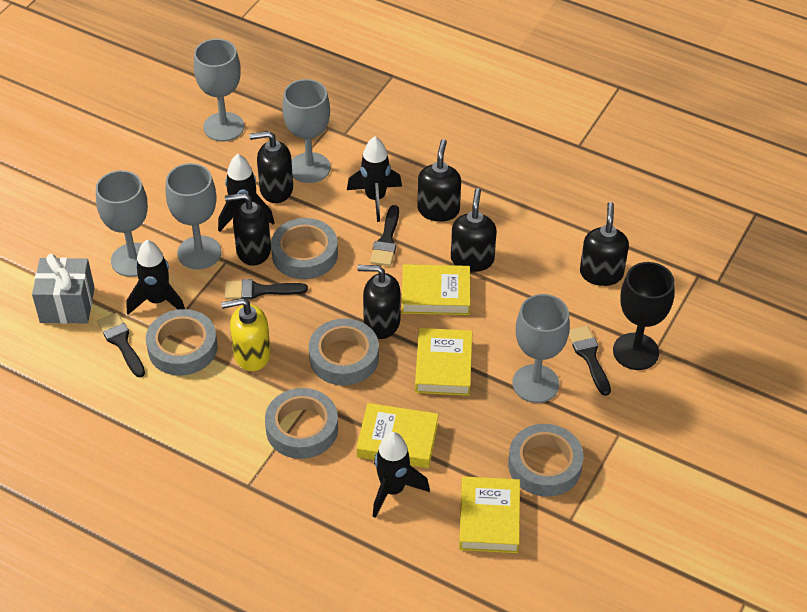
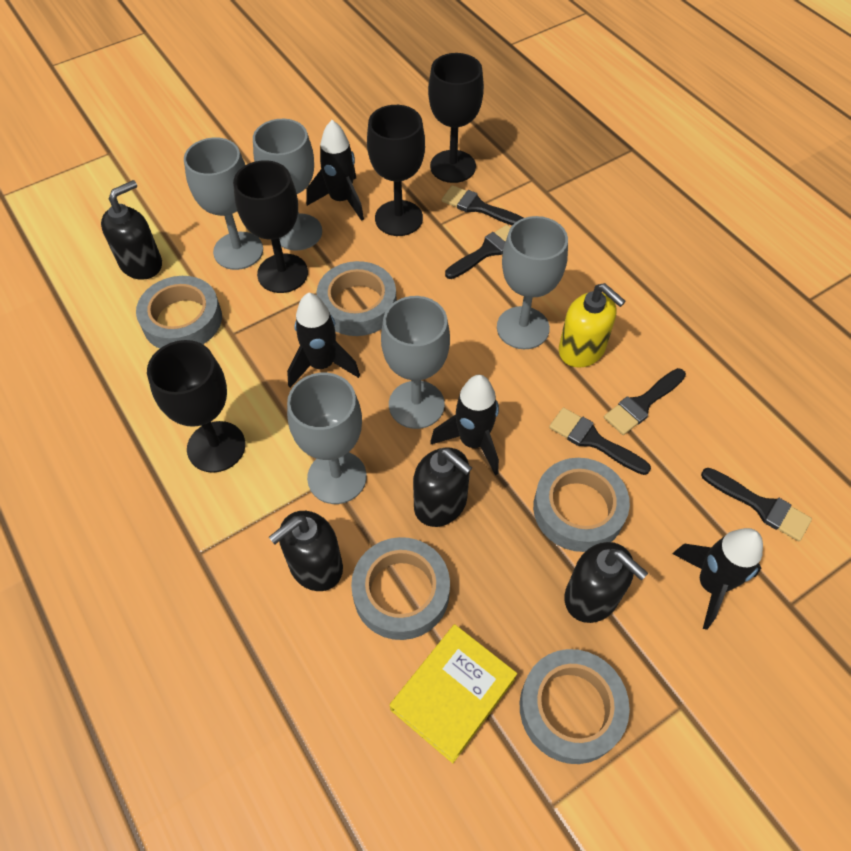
black brush: [97,312,145,377] [225,279,308,300] [370,205,399,266] [569,326,611,396] = 4 -> [441,185,523,225] [445,225,511,279] [549,408,651,475] [604,368,686,435] [701,468,812,541] = 5
black goblet: [613,262,674,370] = 1 -> [147,340,245,473] [233,160,308,293] [367,105,425,236] [428,53,484,183] = 4
black soap dispenser: [225,193,271,266] [249,131,293,203] [357,265,401,339] [417,139,461,222] [451,188,497,272] [580,202,629,286] = 6 -> [101,180,162,280] [269,511,343,591] [413,448,472,527] [564,542,648,623] = 4
grey gift: [32,254,95,324] = 1 -> none = 0
yellow book: [357,403,439,468] [402,264,470,315] [415,328,473,396] [459,476,520,553] = 4 -> [390,624,517,763] = 1

